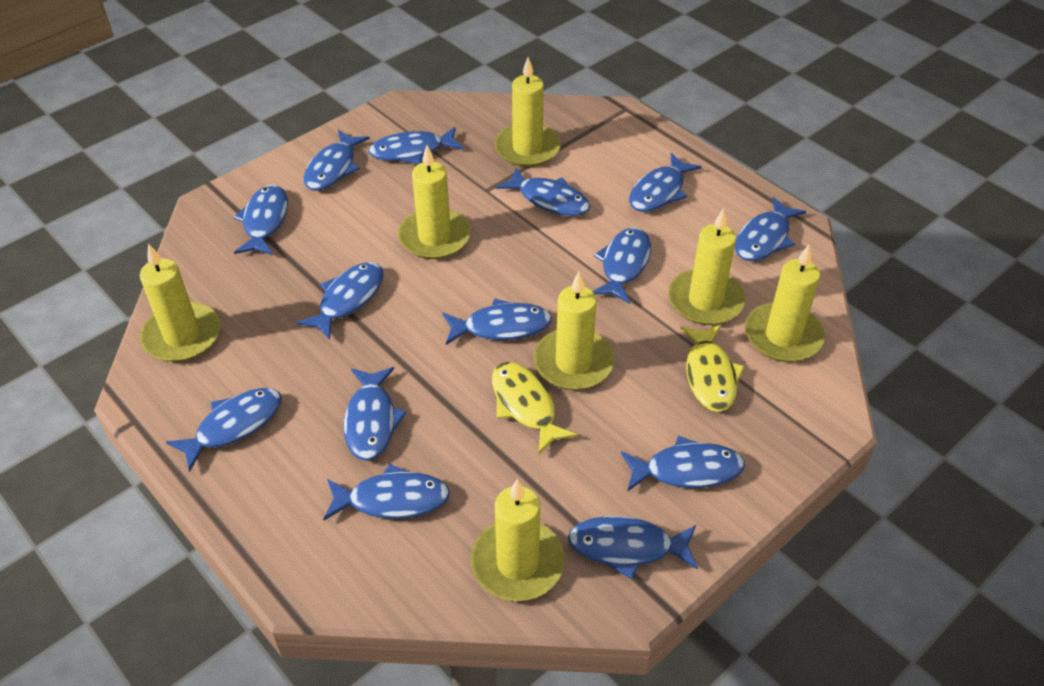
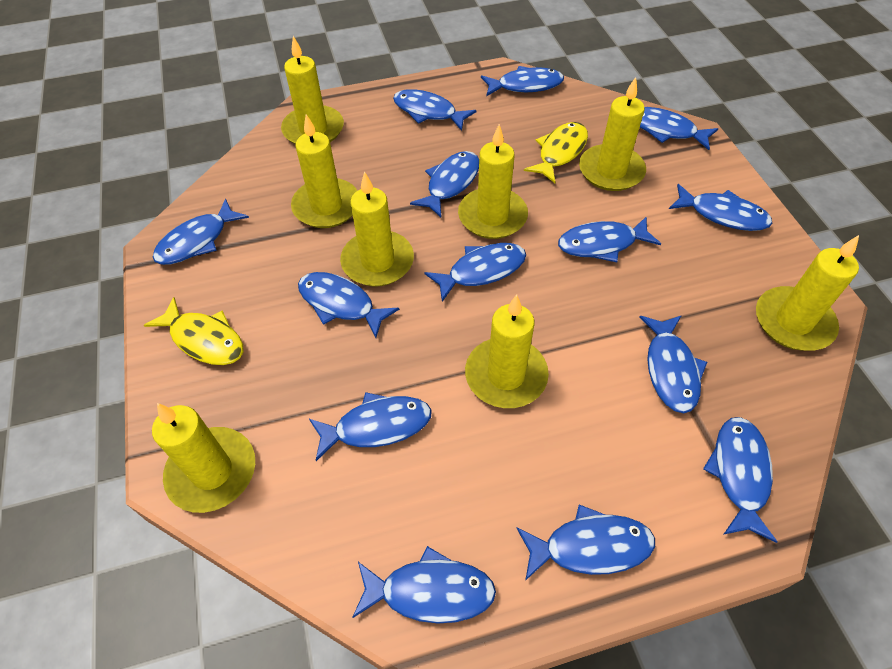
yellow candle: [140,244,220,362] [398,145,471,259] [471,479,565,601] [494,57,561,167] [534,272,614,390] [668,208,745,325] [745,245,825,362] = 7 -> [152,403,255,513] [281,36,344,144] [291,114,358,228] [340,171,414,287] [458,124,528,239] [465,295,549,408] [579,77,646,191] [756,235,859,351] = 8

